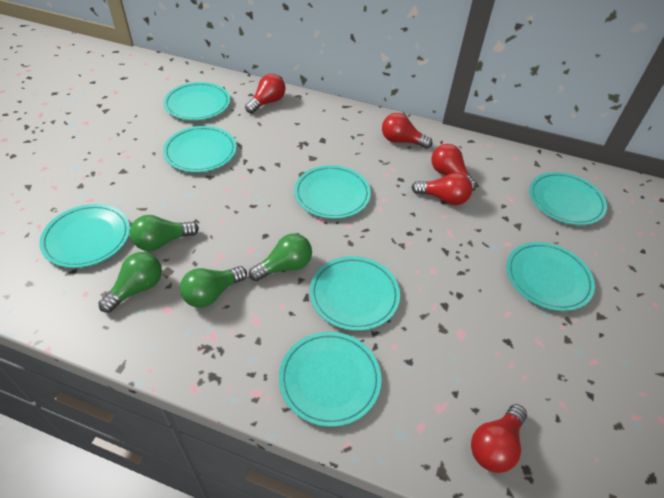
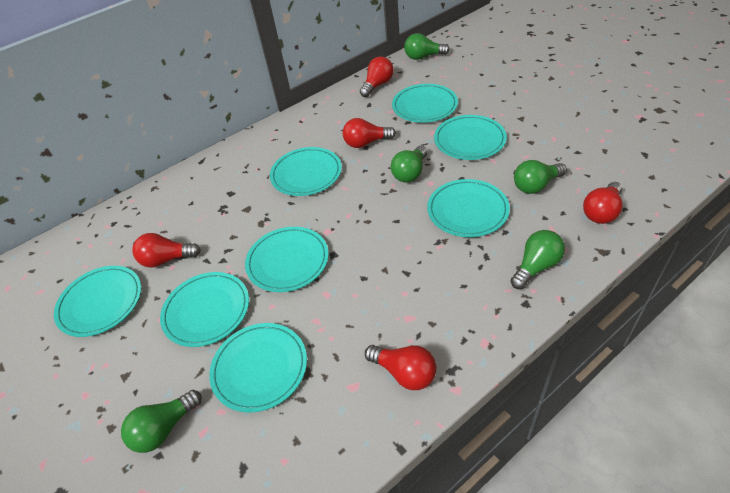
green light bulb: [98,252,162,313] [130,215,199,251] [180,266,247,308] [249,233,312,281] = 4 -> [121,390,202,453] [391,146,428,183] [404,33,450,60] [511,230,565,289] [514,160,567,194] = 5

